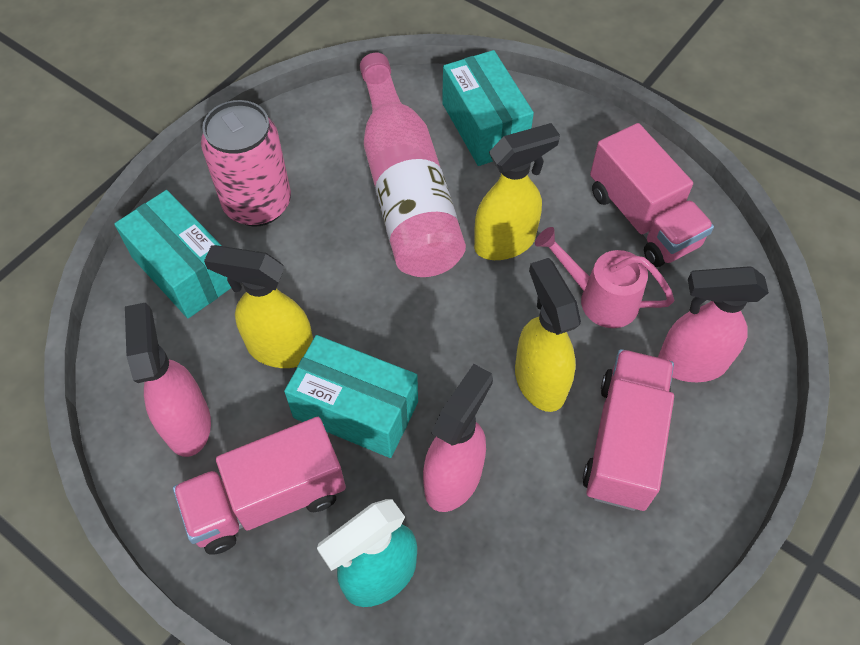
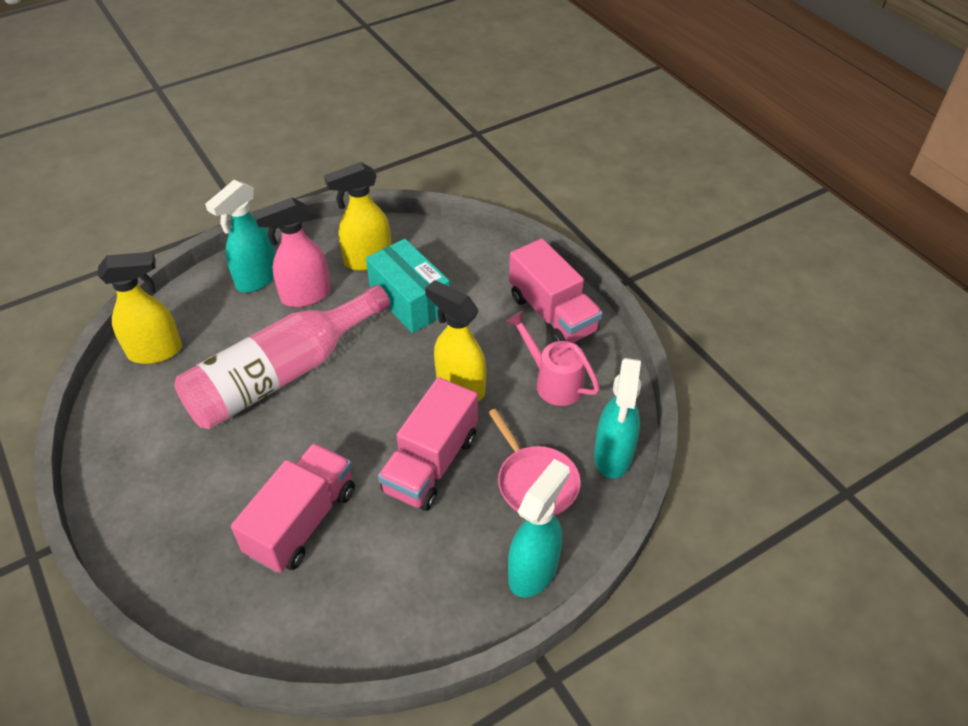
pink can: [201,100,291,227] = 1 -> none = 0
pink pan: none = 0 -> [488,409,581,516] = 1
pink spray bottle: [125,303,211,457] [423,364,493,512] [658,266,769,382] = 3 -> [253,198,331,307] = 1
turquoise box: [114,190,231,318] [284,335,418,458] [442,50,534,166] = 3 -> [366,239,450,333] = 1
turquoise spray bottle: [317,499,417,607] = 1 -> [205,180,276,293] [508,459,570,598] [594,358,641,478] = 3

